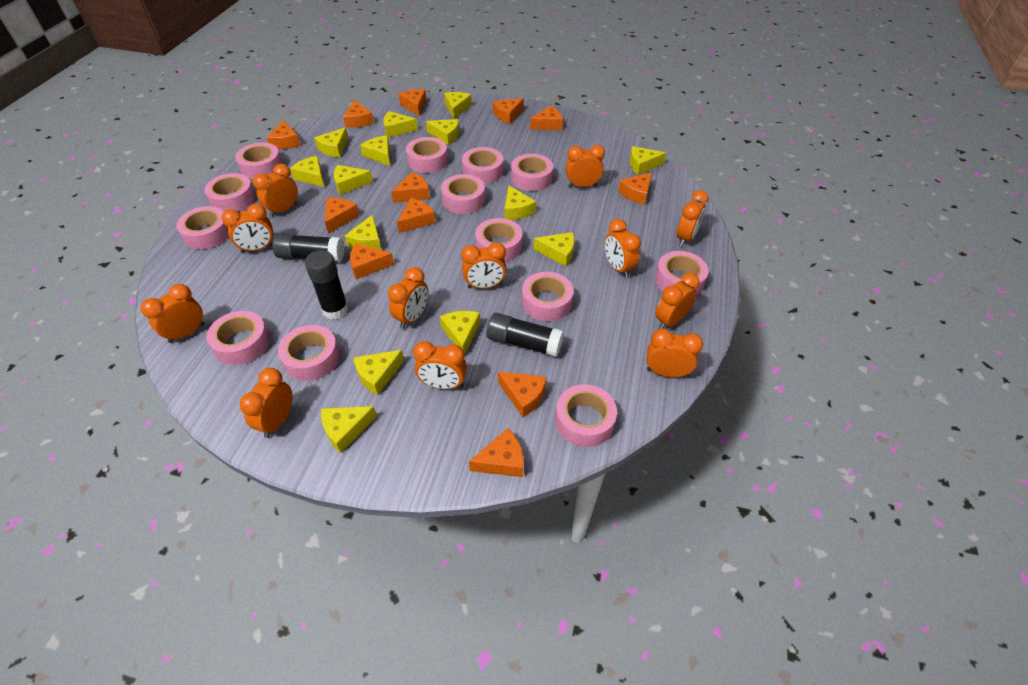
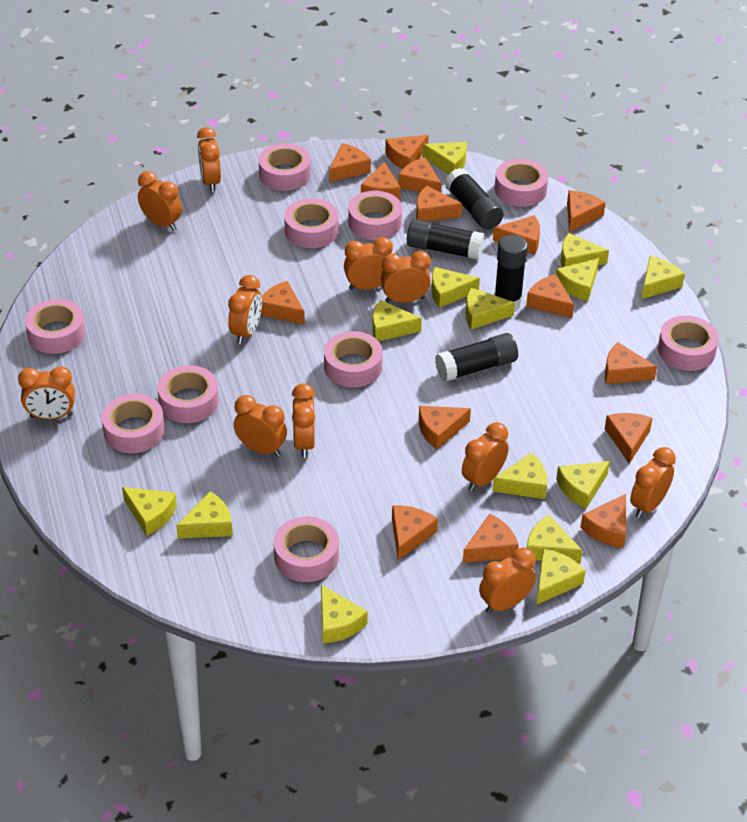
black glue stick: [273,233,345,262] [305,250,348,320] [486,313,564,357] = 3 -> [407,219,484,260] [435,333,518,382] [445,168,504,230] [494,235,528,309] = 4
orange cheese: [266,120,301,149] [325,198,359,234] [343,100,374,128] [350,243,394,279] [391,172,430,203] [397,198,435,233] [398,89,426,116] [469,428,524,477] [493,98,524,124] [498,372,547,417] [530,106,563,130] [618,172,652,205] = 12 -> [260,281,305,324] [329,143,371,182] [361,161,400,201] [385,135,429,169] [392,506,438,560] [398,157,442,192] [416,185,462,222] [419,406,471,449] [463,514,519,563] [493,215,540,255] [526,274,574,318] [567,190,606,232] [580,494,626,548] [605,342,657,384] [605,413,652,464] = 15
orange clock: [141,284,204,343] [222,204,273,253] [239,368,293,438] [253,164,298,217] [388,267,429,329] [413,341,467,389] [461,242,507,289] [566,145,605,187] [605,219,641,278] [647,329,703,377] [656,273,700,329] [677,190,709,247] = 12 -> [18,366,75,419] [138,171,182,231] [197,127,221,192] [228,275,262,344] [234,395,287,457] [292,384,315,458] [344,237,393,290] [381,251,431,303] [462,422,509,492] [479,547,536,614] [630,447,676,518] = 11
pink tape: [176,206,229,249] [204,173,256,211] [207,311,270,365] [235,142,283,179] [278,325,340,381] [406,137,448,173] [441,174,485,214] [462,147,503,184] [475,218,522,262] [511,154,553,191] [522,272,573,321] [555,384,617,447] [655,251,709,295] = 13 -> [25,299,86,354] [101,394,165,453] [157,365,219,423] [259,143,311,191] [274,517,339,582] [284,198,339,248] [324,331,383,387] [348,191,402,240] [495,159,548,207] [658,316,719,371] = 10

